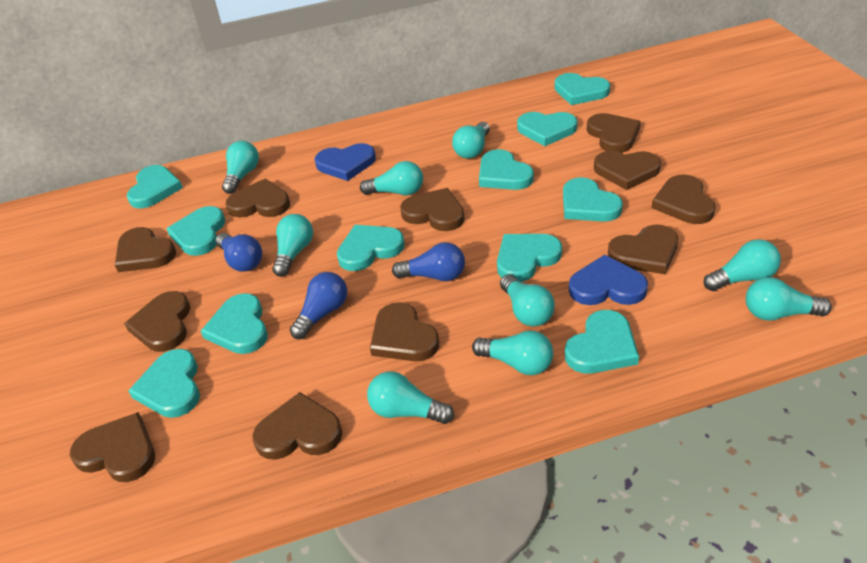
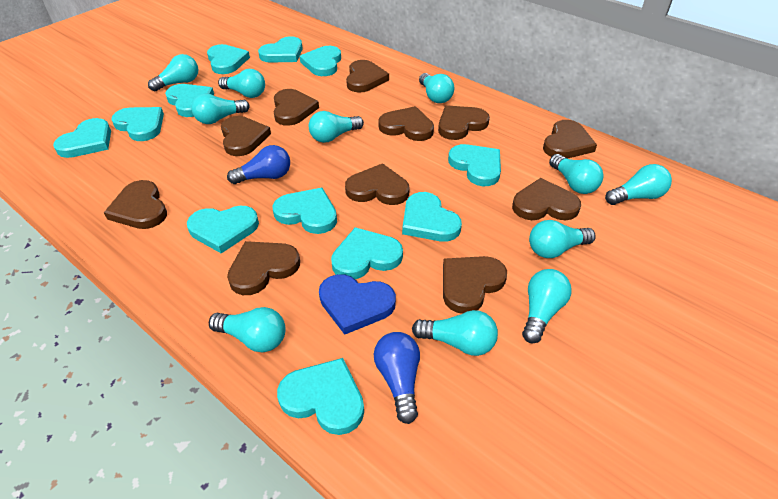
blue heart: [314,143,376,181] [569,255,648,305] = 2 -> [319,274,396,335] = 1
blue light bulb: [216,233,262,272] [290,272,347,339] [392,242,465,281] = 3 -> [227,145,290,184] [373,332,420,424] = 2
turquoise heart: [127,165,183,209] [128,349,200,418] [166,206,225,256] [201,293,268,354] [337,225,405,271] [479,149,534,190] [497,234,562,282] [517,112,578,146] [555,73,610,105] [563,177,623,222] [565,310,639,374] = 11 -> [53,118,111,158] [111,107,164,141] [165,84,214,117] [187,206,259,254] [207,44,250,74] [258,36,303,63] [273,188,337,234] [277,358,364,435] [300,46,341,76] [331,227,403,279] [402,192,462,241] [448,144,501,186] = 12
turquoise light bulb: [222,141,259,194] [272,214,313,277] [360,161,423,195] [367,371,454,424] [452,122,490,159] [472,330,553,375] [500,274,555,327] [703,239,781,291] [746,277,832,321] = 9 -> [148,54,198,91] [191,93,250,124] [209,307,286,352] [218,69,265,98] [309,111,364,143] [412,310,498,356] [419,73,454,103] [522,269,572,344] [529,220,596,258] [549,154,604,194] [605,164,672,205] = 11

